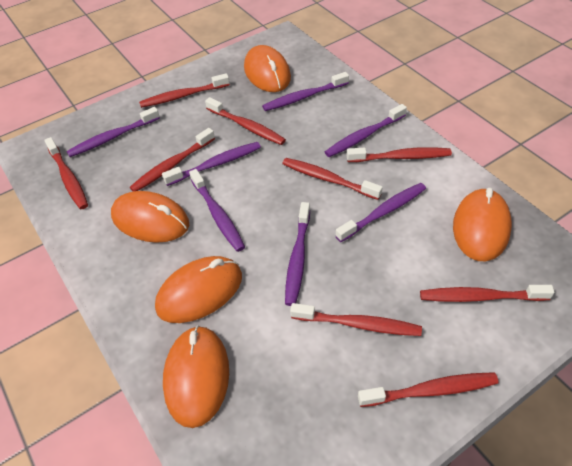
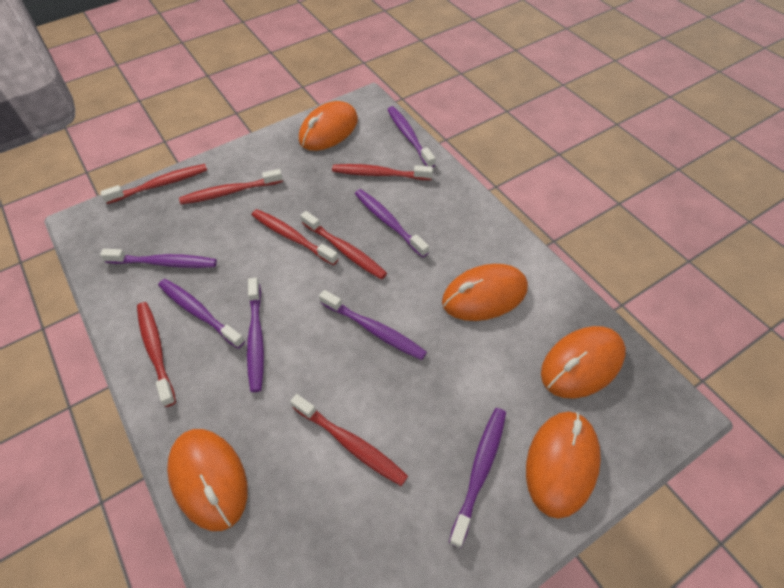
red toothbrush: [44,137,88,209] [130,128,215,191] [139,73,230,108] [205,97,286,145] [282,158,383,200] [290,303,422,336] [347,147,452,162] [358,372,499,407] [420,285,555,302] = 9 -> [100,164,207,204] [137,302,176,407] [179,169,283,204] [252,209,339,265] [290,394,408,486] [300,211,387,280] [332,164,433,180] = 7

